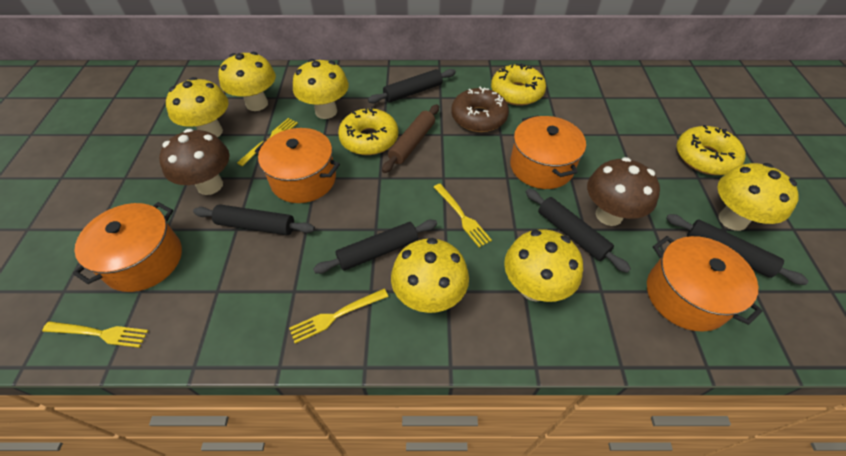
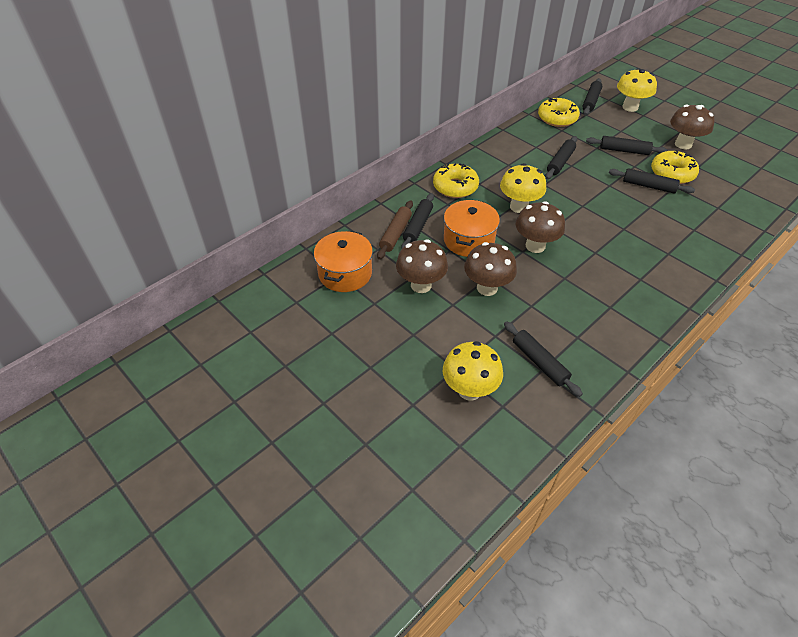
black rolling pin: [193,204,315,235] [313,220,437,274] [368,69,456,104] [526,189,631,273] [666,214,809,285] = 5 -> [402,193,434,248] [504,321,583,397] [545,136,577,179] [582,78,602,115] [586,136,667,155] [609,168,695,193] = 6
brown donut: [451,86,509,132] = 1 -> none = 0
brown mushroom: [159,129,229,195] [587,157,660,226] = 2 -> [396,239,448,293] [464,242,517,296] [516,201,565,253] [670,105,715,149] = 4
orange pot: [73,202,182,292] [255,128,340,203] [510,115,586,189] [647,236,763,331] = 4 -> [314,231,373,292] [444,200,500,257] = 2
yellow fork: [42,321,148,348] [237,118,298,166] [289,289,389,344] [434,184,492,248] = 4 -> none = 0
yellow mushroom: [166,77,229,137] [218,52,276,111] [293,59,349,119] [391,238,469,313] [504,229,583,302] [717,163,799,231] = 6 -> [443,341,503,401] [500,163,546,213] [617,68,657,112] = 3

